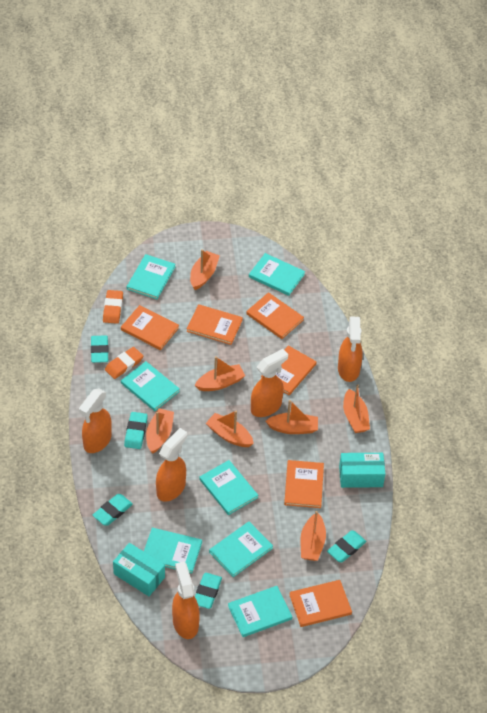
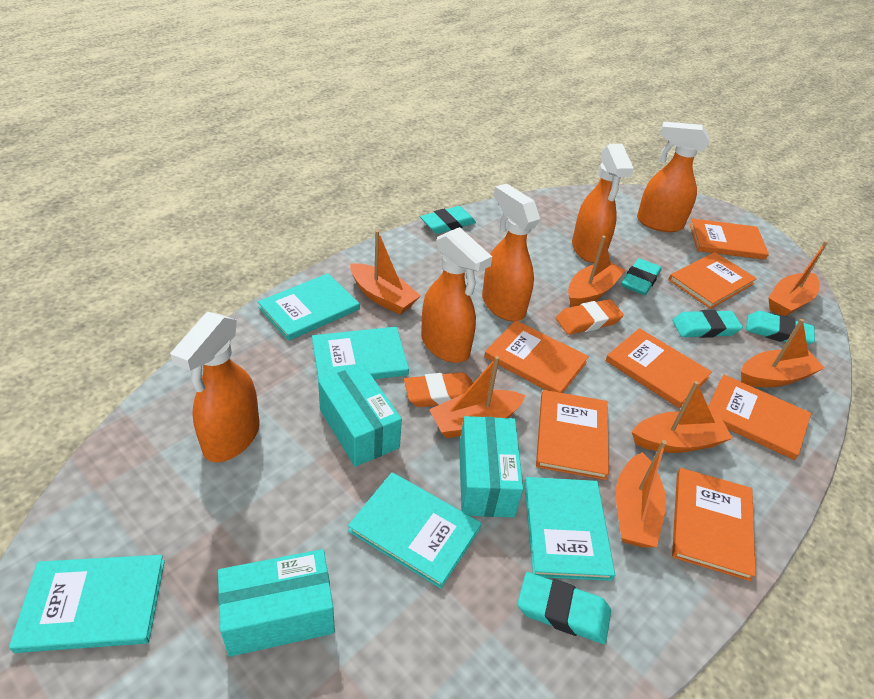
orange book: [121,305,179,350] [187,304,243,345] [246,292,304,339] [261,345,316,395] [284,460,324,508] [289,580,352,627] = 6 -> [484,320,589,393] [536,390,609,480] [606,328,712,408] [668,252,757,309] [672,468,756,581] [690,219,769,260] [708,375,811,460] = 7
turquoise book: [121,361,180,411] [127,254,176,299] [144,528,202,573] [199,460,258,515] [209,522,273,577] [228,586,292,637] [249,253,305,296] = 7 -> [9,555,165,653] [258,273,360,341] [312,327,409,380] [348,472,482,589] [524,477,615,581] = 5
turquoise box: [113,543,165,596] [339,453,385,488] = 2 -> [218,549,335,657] [318,364,402,467] [459,416,523,517] = 3

